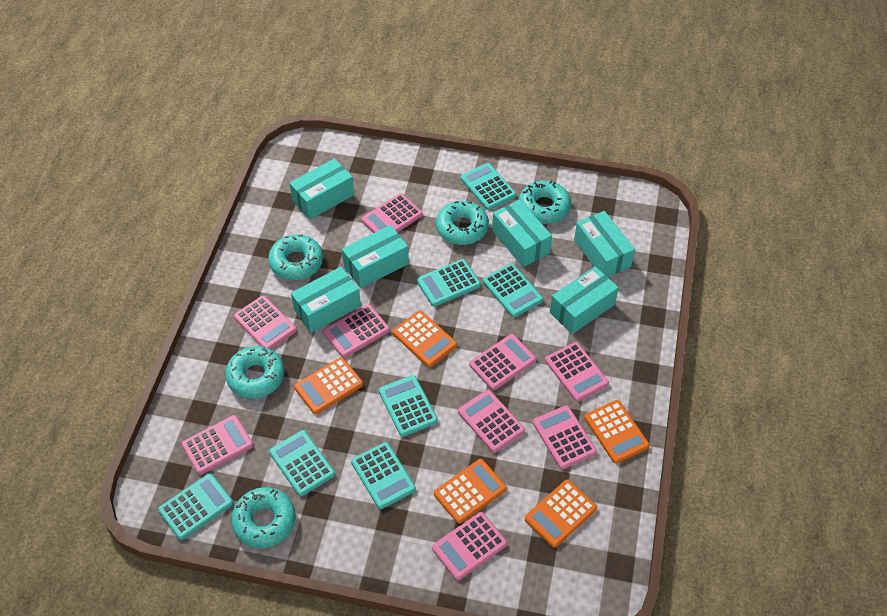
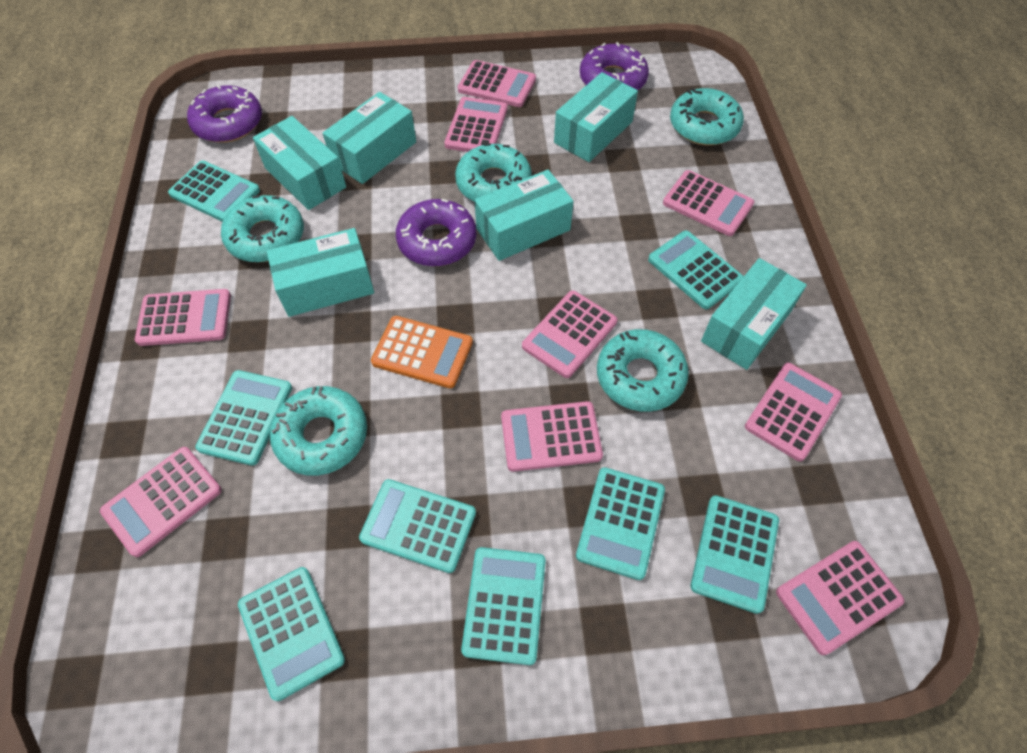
orange calculator: [294,357,363,414] [392,311,457,367] [434,459,507,524] [525,480,597,548] [584,400,650,464] = 5 -> [371,316,473,388] = 1
purple donut: none = 0 -> [187,85,262,143] [396,199,477,266] [580,42,649,90] = 3
turquoise calculator: [158,473,233,540] [269,430,335,496] [351,442,416,509] [379,375,438,437] [417,259,481,307] [461,163,516,210] [483,263,543,317] = 7 -> [168,161,260,222] [195,370,292,466] [238,567,345,701] [359,479,476,573] [461,547,546,665] [576,467,665,580] [648,231,744,309] [690,495,779,614] = 8

